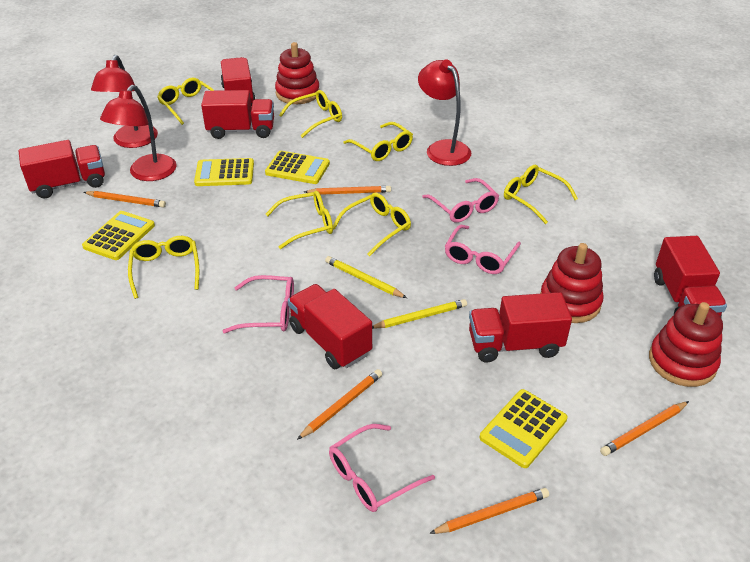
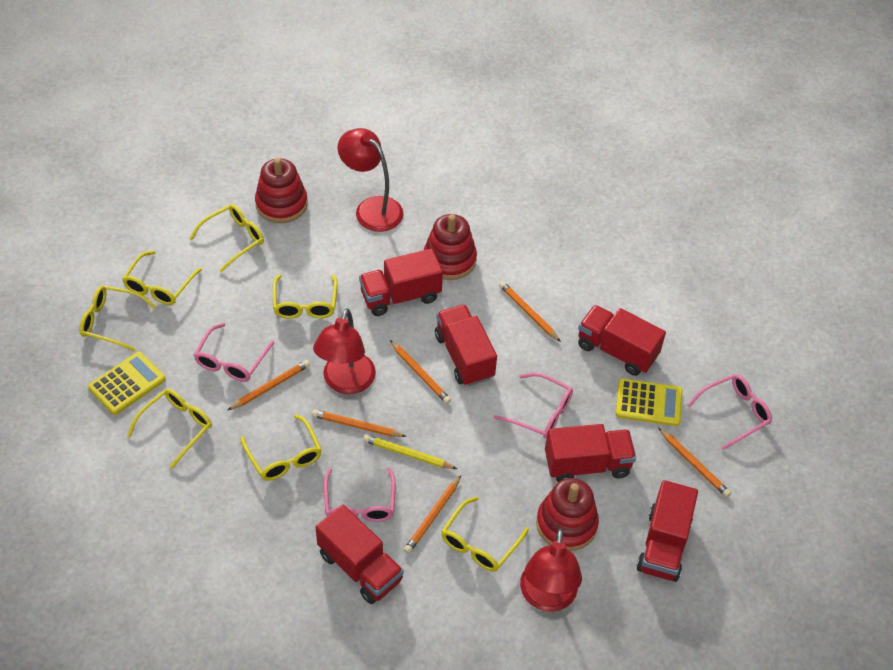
orange pencil: [83,191,166,208] [297,369,382,440] [304,186,391,195] [429,488,549,534] [600,401,689,456] = 5 -> [228,360,310,410] [312,410,407,437] [390,340,451,404] [404,475,461,554] [499,281,561,342] [659,428,731,497] = 6
yellow calculator: [82,211,155,260] [194,158,254,186] [265,151,330,184] [480,389,568,468] = 4 -> [88,351,166,415] [616,378,682,426] = 2
yellow pencil: [325,256,407,298] [372,299,467,329] = 2 -> [363,435,457,469] = 1

